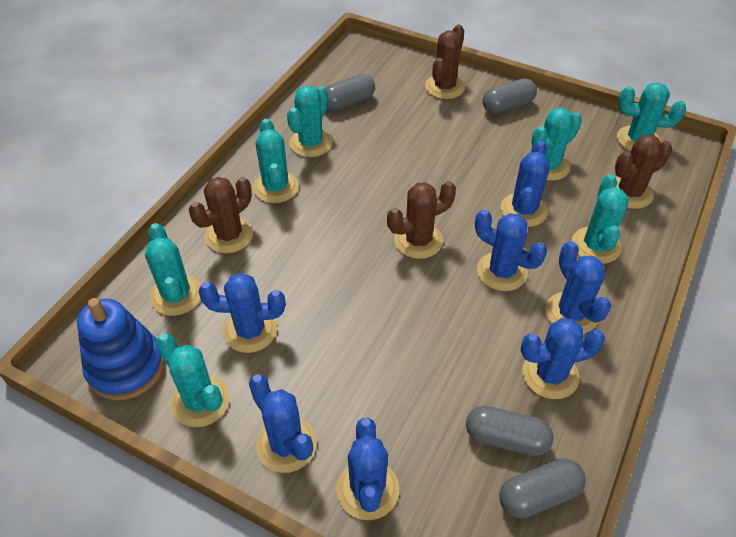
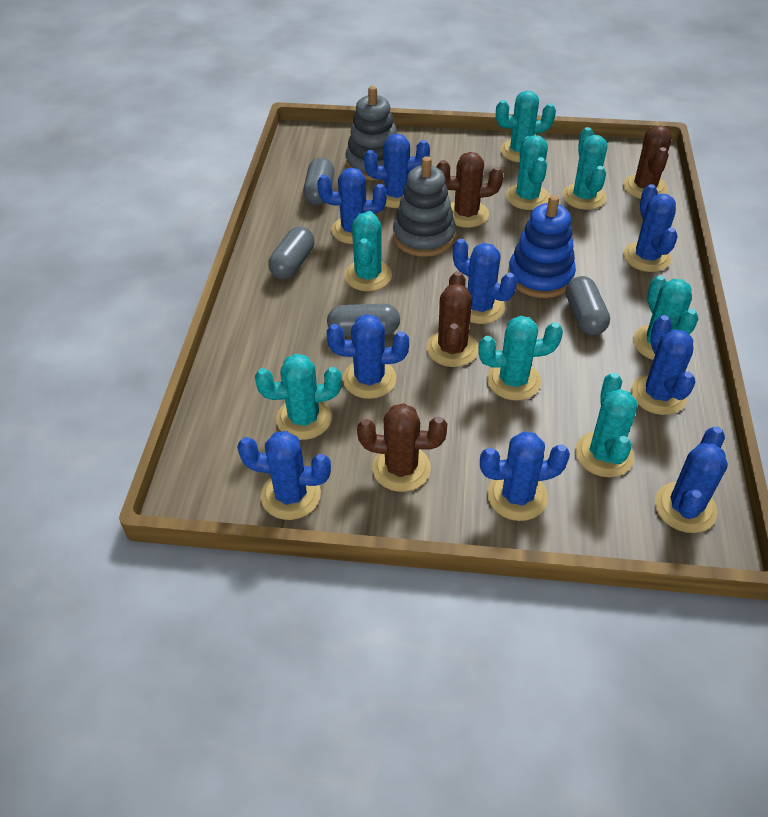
blue cactus: [199,273,285,353] [249,374,317,473] [336,418,399,520] [475,209,547,291] [501,141,550,227] [521,318,605,399] [545,241,612,334] = 7 -> [237,431,331,520] [317,168,387,244] [327,314,409,399] [364,134,430,208] [453,239,517,324] [480,431,570,521] [624,184,678,272] [631,315,695,415] [655,426,728,533] = 9
grey stacking toy: none = 0 -> [346,86,397,180] [393,156,456,257] = 2
turquoise cactus: [145,223,201,316] [156,333,229,427] [253,119,299,203] [287,86,333,157] [531,108,582,181] [572,174,629,264] [617,82,686,151] = 7 -> [255,354,342,440] [344,211,392,291] [478,316,563,400] [496,91,556,162] [506,135,550,210] [562,127,607,210] [575,372,638,477] [633,275,698,360] = 8

